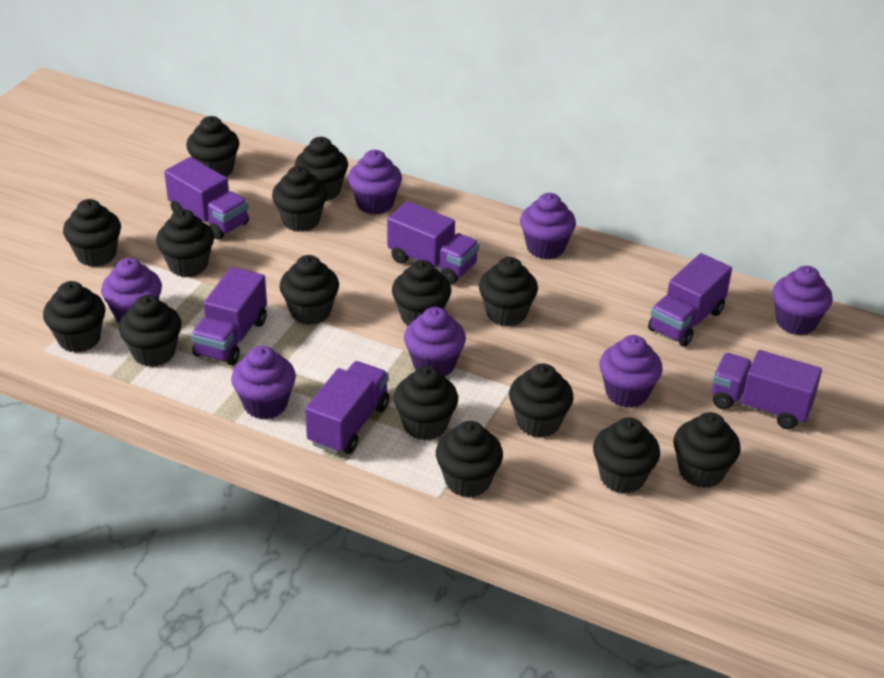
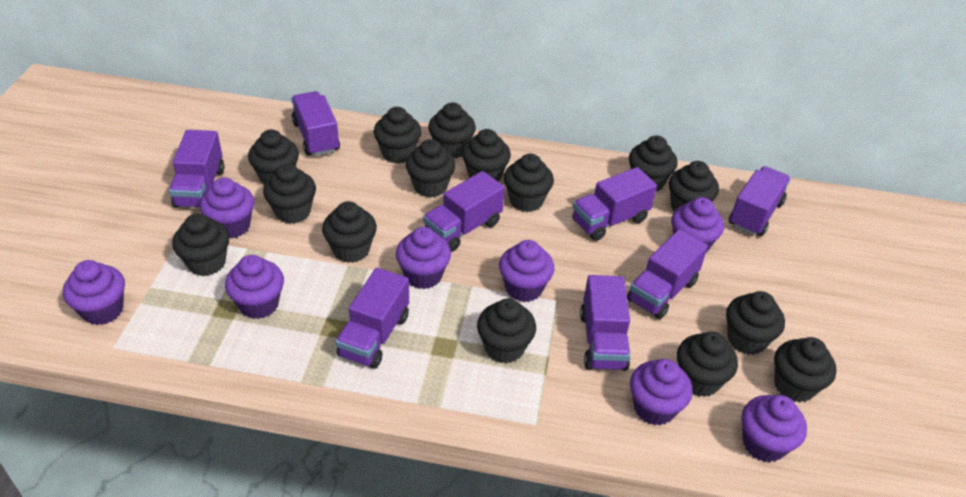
purple cupcake: [101,258,162,324] [231,346,296,419] [348,150,402,215] [404,307,466,377] [520,193,576,259] [599,335,663,408] [773,266,833,335] = 7 -> [63,260,125,325] [200,177,254,238] [225,255,284,319] [396,227,451,289] [499,240,554,302] [630,359,693,425] [671,197,724,252] [742,395,807,462] = 8
purple truck: [164,157,249,240] [191,267,267,365] [305,361,390,454] [387,201,479,284] [648,253,732,347] [712,350,822,430] = 6 -> [169,130,224,208] [291,91,340,156] [335,268,409,369] [423,171,505,252] [572,167,657,241] [580,275,630,371] [627,229,708,319] [729,166,791,236] = 8

